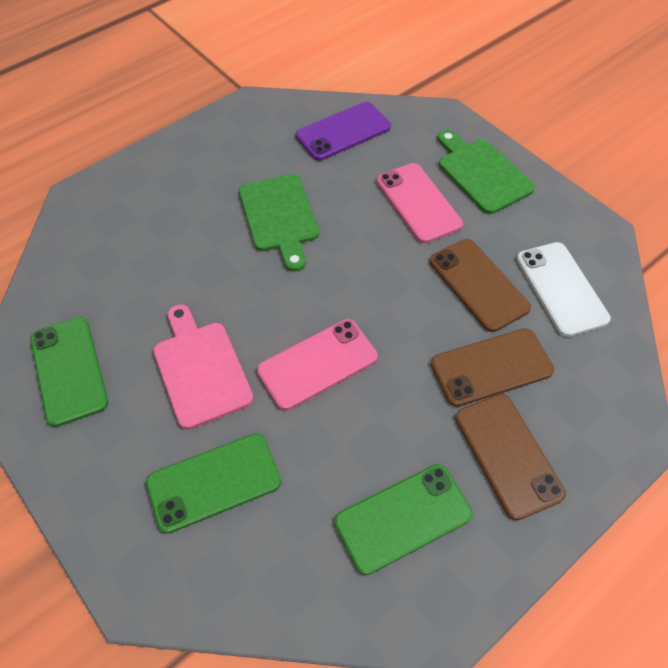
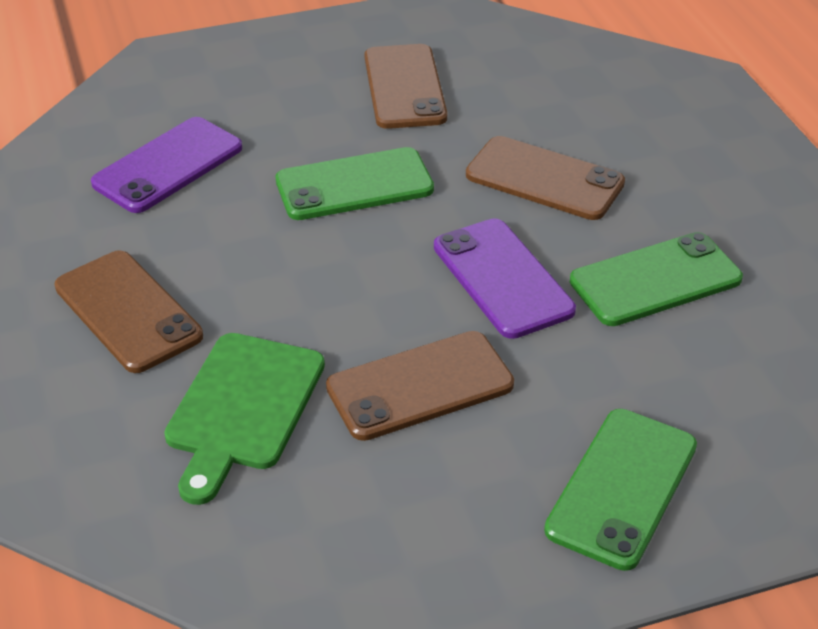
brown phone: [430,239,531,332] [431,328,554,407] [455,394,566,520] = 3 -> [54,250,203,373] [326,331,514,441] [365,44,447,129] [466,136,625,220] = 4
green cutting board: [239,174,319,272] [438,130,535,214] = 2 -> [164,333,325,505] = 1
pink cutting board: [153,304,254,430] = 1 -> none = 0
pink phone: [257,319,378,410] [377,163,463,243] = 2 -> none = 0
purple phone: [296,102,391,161] = 1 -> [91,117,242,213] [434,218,576,339] = 2
white phone: [516,242,611,337] = 1 -> none = 0

